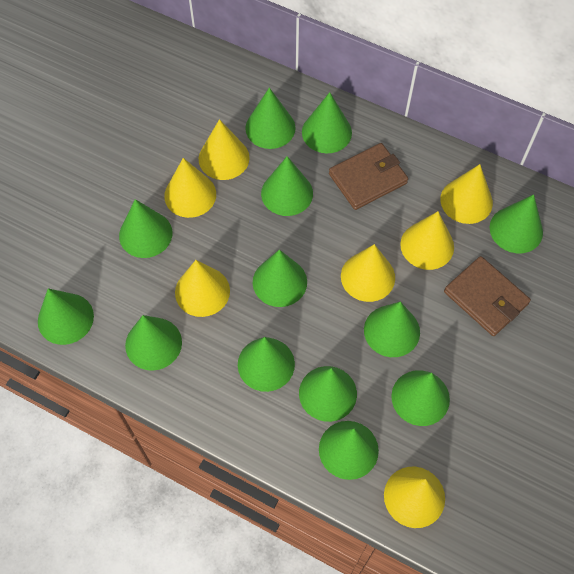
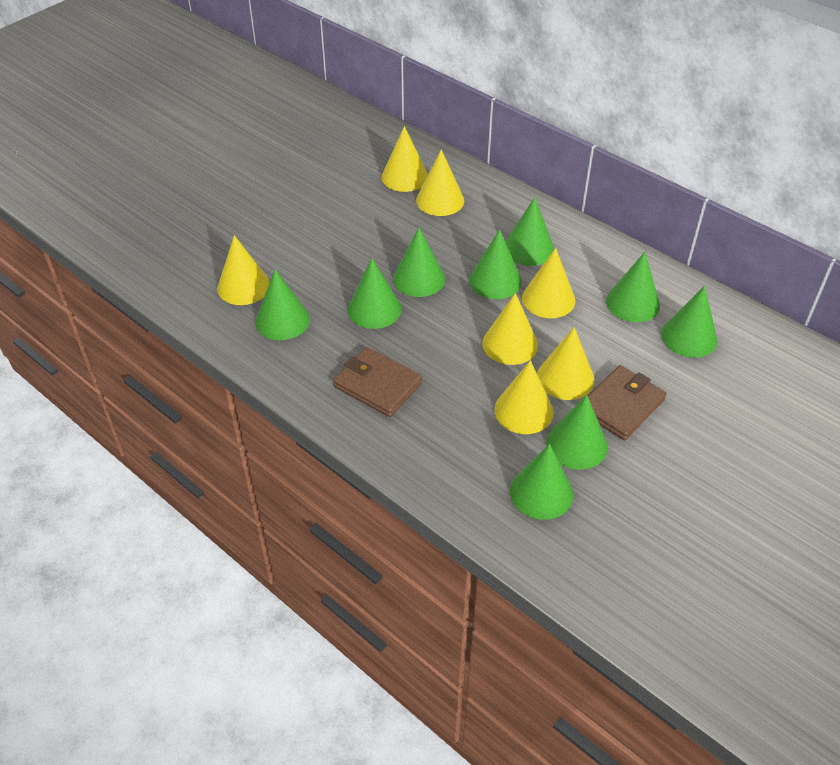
green cone: [38,288,94,345] [119,199,172,258] [125,315,182,371] [238,337,295,392] [245,88,296,149] [253,250,307,307] [261,156,313,216] [299,366,357,422] [302,92,352,153] [319,421,379,480] [364,302,420,357] [391,370,450,426] [490,194,543,253] = 13 -> [255,269,310,340] [348,258,401,329] [393,228,445,297] [469,229,522,299] [505,197,554,266] [510,444,573,520] [546,395,608,470] [606,252,660,322] [661,286,717,358] = 9

